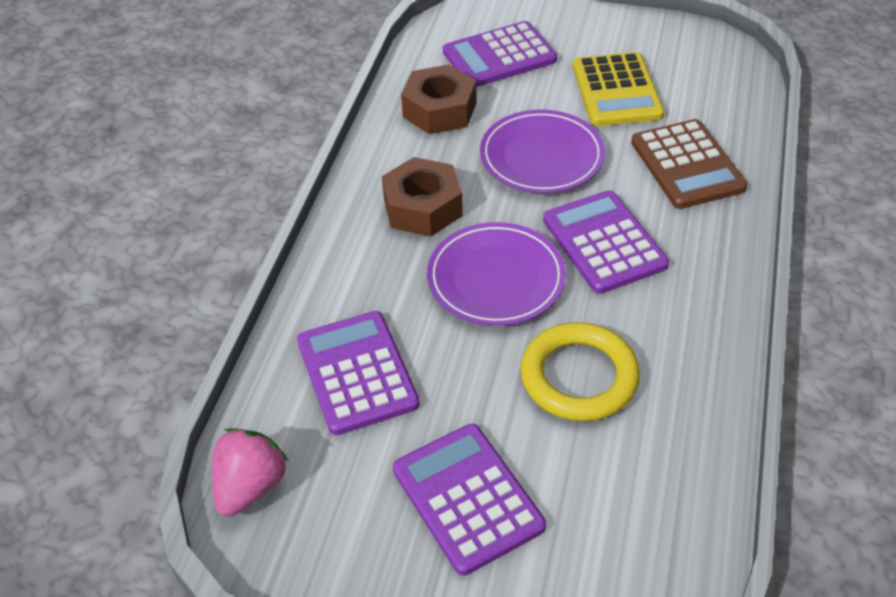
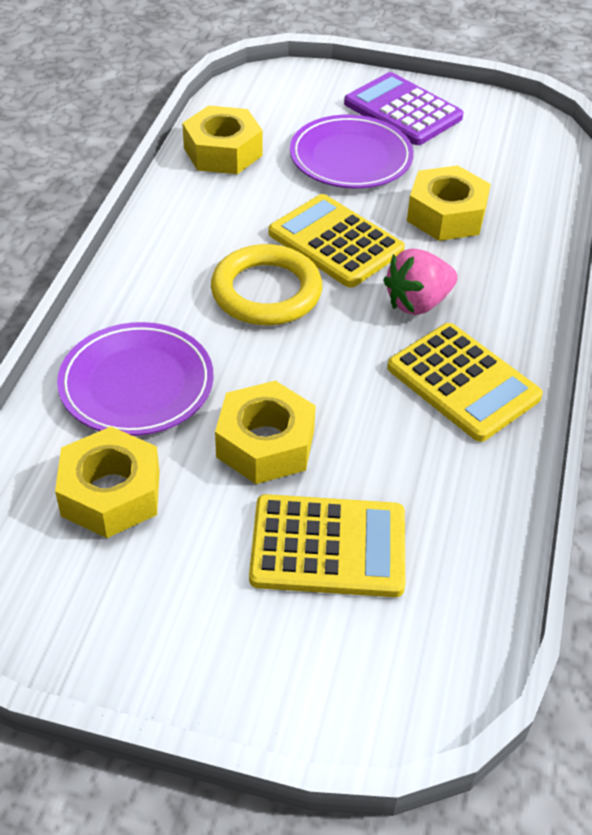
brown calculator: [631,119,748,209] = 1 -> none = 0
brown nut: [382,157,463,236] [401,64,476,134] = 2 -> none = 0
purple calculator: [297,311,420,435] [393,424,546,576] [443,21,557,87] [543,190,669,294] = 4 -> [344,72,464,145] = 1
yellow calculator: [573,52,664,126] = 1 -> [249,494,405,597] [268,194,405,288] [387,323,543,442] = 3
yellow nut: none = 0 -> [55,426,160,538] [182,105,263,174] [215,381,316,484] [407,165,491,241] = 4

